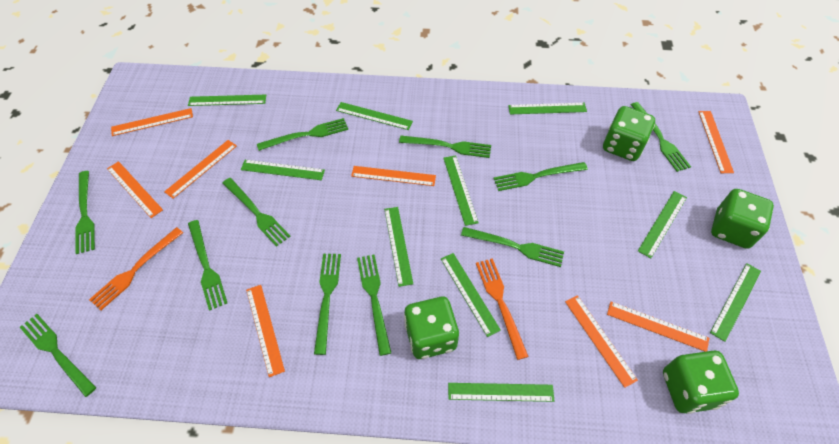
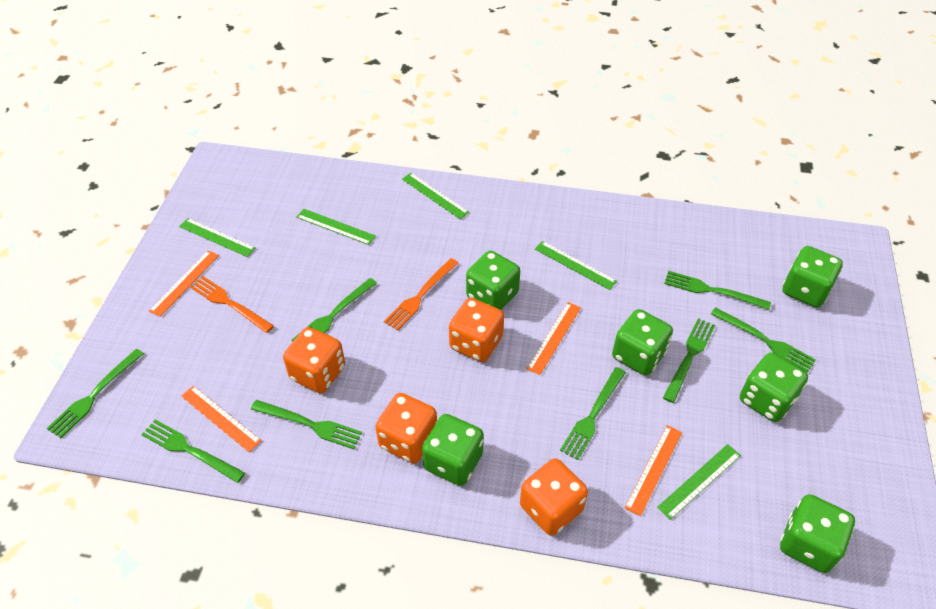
green dice: [404,297,459,359] [603,106,655,161] [663,351,739,414] [711,189,774,249] = 4 -> [422,414,484,486] [466,251,520,310] [612,309,673,375] [740,352,808,422] [780,494,855,573] [782,246,843,308] = 6
green fork: [20,314,96,397] [75,171,95,254] [188,220,227,311] [222,178,291,247] [257,118,348,151] [314,254,341,355] [357,255,391,356] [399,136,491,158] [461,227,564,267] [493,162,588,191] [631,102,691,172] = 11 -> [46,348,144,438] [141,419,245,483] [251,400,362,449] [292,278,377,341] [560,367,626,460] [663,318,715,403] [664,271,771,310] [711,307,816,373] = 8
green ruler: [188,95,266,106] [241,160,325,180] [336,102,413,130] [384,207,413,287] [441,253,501,337] [443,155,479,226] [448,383,554,402] [508,103,587,115] [638,191,687,258] [710,263,761,342] = 10 -> [179,218,256,257] [296,209,376,245] [402,173,469,219] [535,241,617,290] [657,444,741,520] = 5
orange dice: none = 0 -> [283,327,345,393] [375,393,437,464] [449,298,504,362] [520,458,588,536] = 4
orange ruler: [107,161,163,218] [111,108,193,136] [164,140,237,199] [246,285,285,377] [351,166,436,186] [565,295,638,388] [607,302,709,352] [698,111,734,173] = 8 -> [149,250,219,317] [181,386,261,452] [526,302,581,375] [625,425,682,517] = 4

